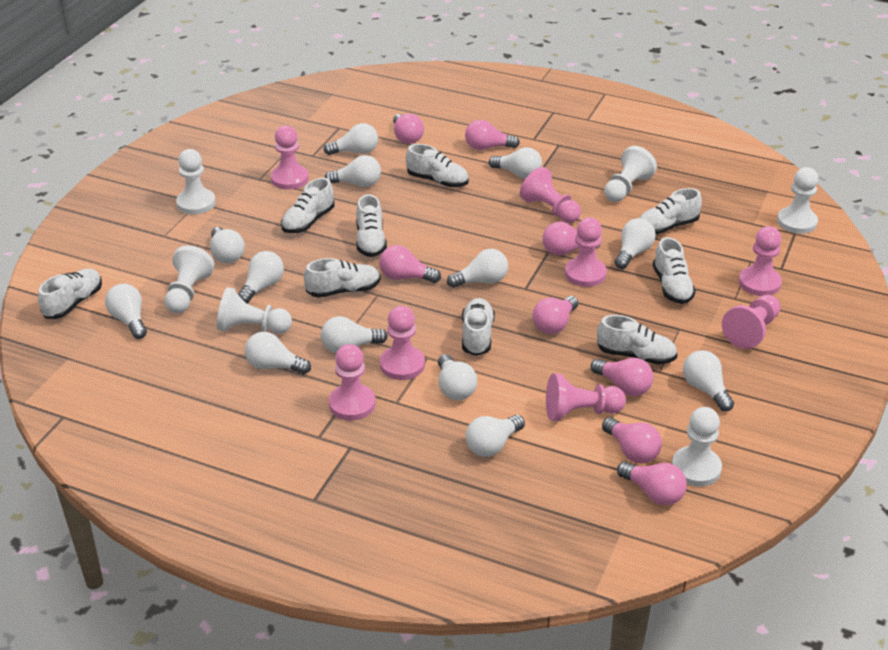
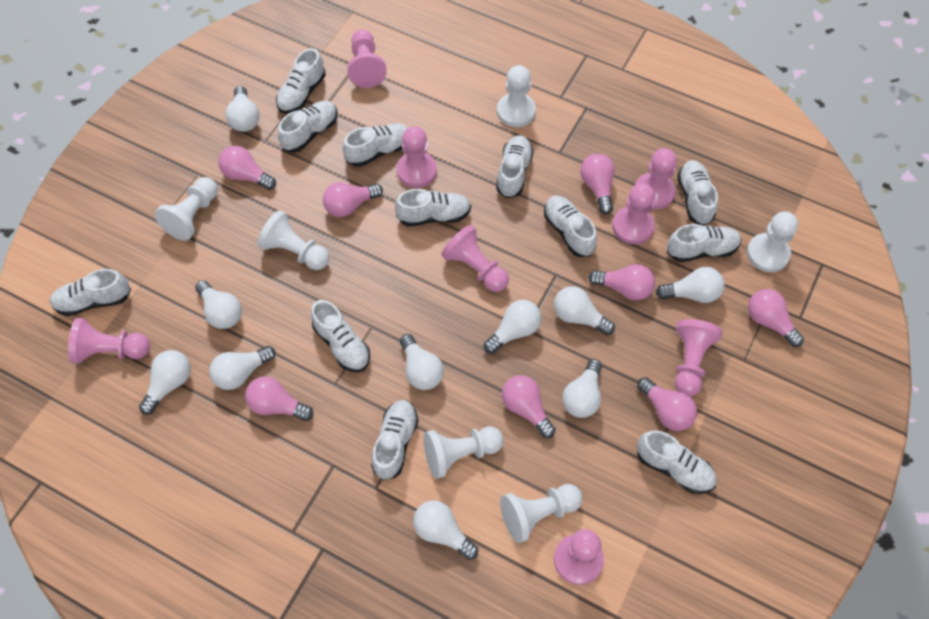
white light bulb: [105,284,147,339] [210,227,245,263] [238,251,284,304] [245,332,311,374] [321,316,388,353] [323,123,378,155] [325,155,381,187] [438,354,477,400] [447,249,508,288] [466,415,525,457] [489,147,542,179] [615,218,656,269] [683,350,734,411] = 13 -> [139,350,191,415] [195,280,242,329] [209,346,276,390] [226,86,259,132] [400,334,444,390] [413,500,478,560] [484,300,541,354] [554,286,615,335] [562,359,602,418] [656,267,725,303] = 10
white shoe: [38,269,102,319] [281,178,335,233] [304,258,381,298] [356,194,387,257] [406,144,469,187] [462,298,495,356] [597,315,678,365] [639,188,702,235] [653,237,696,304] = 9 -> [50,269,131,316] [276,48,326,114] [278,101,337,152] [311,300,370,372] [342,123,408,167] [371,400,418,480] [395,189,471,226] [496,135,533,198] [544,195,597,257] [637,430,717,494] [667,224,742,262] [677,160,718,226] = 12

